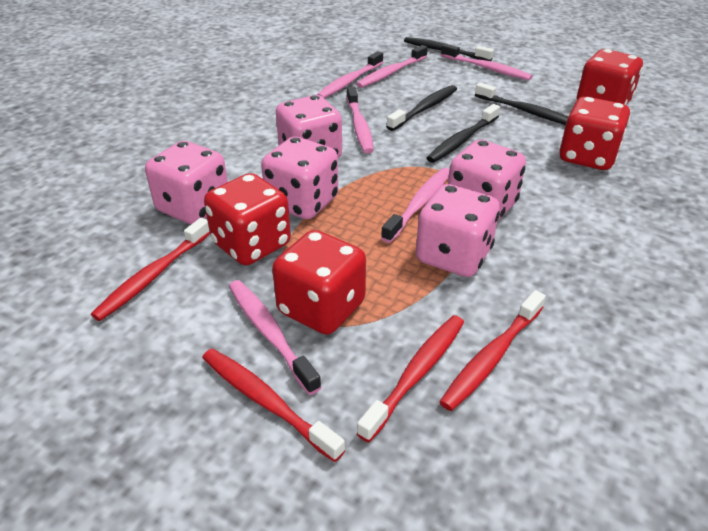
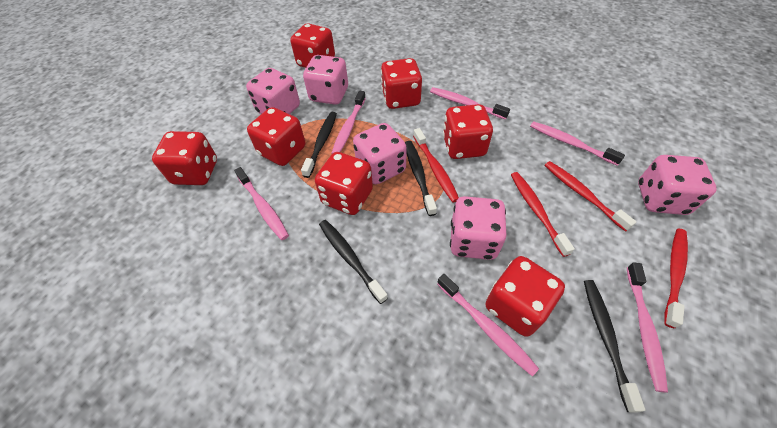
red dice: [204,173,291,265] [272,230,366,335] [560,97,630,170] [577,49,643,105] = 4 -> [152,131,217,185] [247,107,306,166] [290,23,335,68] [315,152,373,215] [381,58,422,109] [443,104,493,159] [485,256,565,337] = 7

